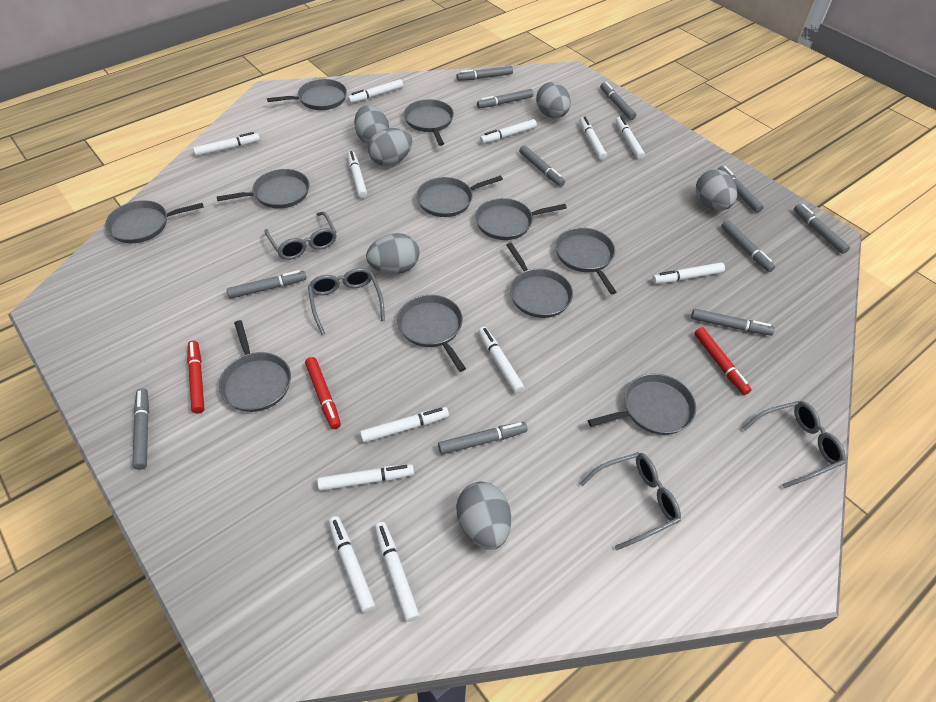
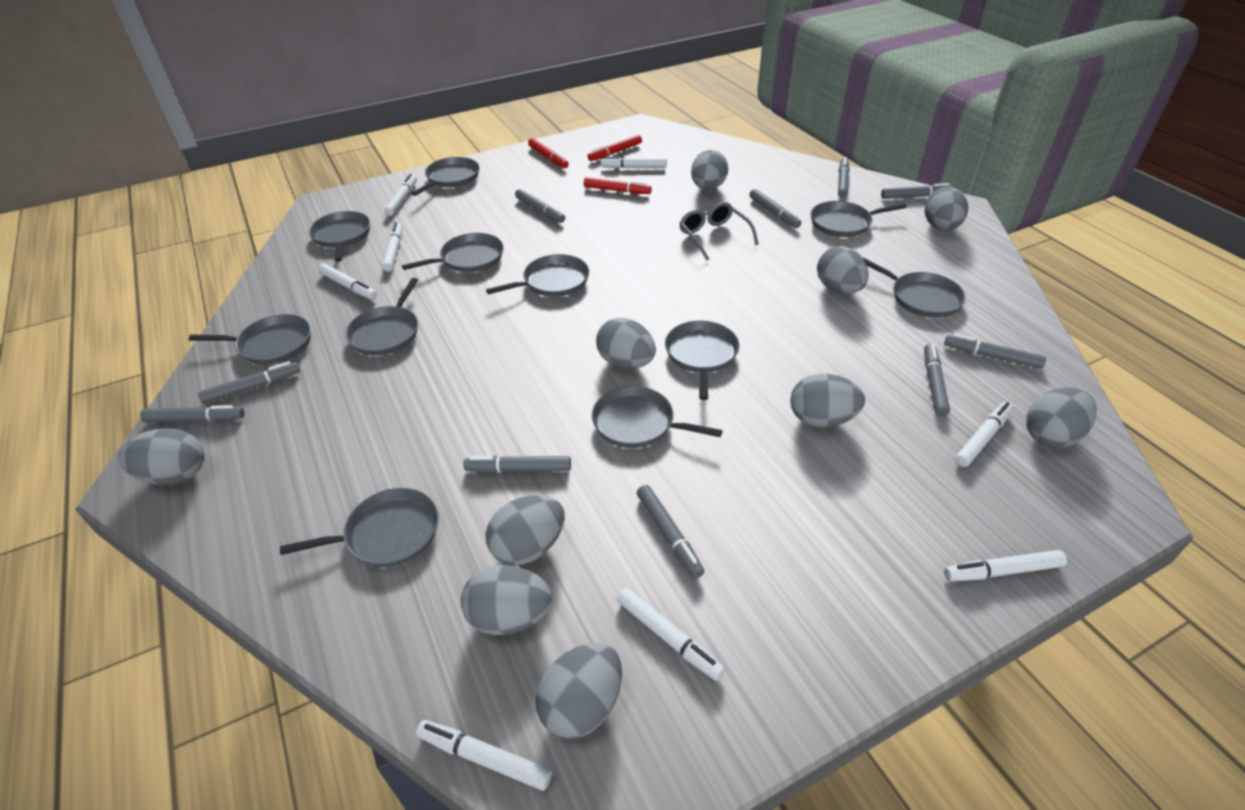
grey egg: [354,105,389,144] [366,233,420,274] [368,128,412,166] [456,482,511,550] [536,82,571,118] [696,169,737,211] = 6 -> [118,428,204,485] [461,565,552,635] [486,495,565,566] [536,643,622,739] [596,318,656,369] [691,150,728,190] [790,374,865,427] [817,246,869,294] [924,187,968,231] [1026,387,1097,448] = 10
grey glasses: [264,212,337,260] [308,268,385,335] [580,452,681,550] [742,401,846,488] = 4 -> [679,202,759,260] = 1
grey marker: [132,388,149,470] [227,270,307,299] [438,422,527,455] [456,66,513,81] [477,89,533,108] [519,145,565,187] [600,82,637,120] [691,309,775,336] [717,166,764,213] [721,220,775,272] [794,204,850,254] = 11 -> [140,405,245,423] [198,361,300,404] [463,456,571,473] [515,189,565,223] [637,485,704,579] [750,189,802,228] [838,157,850,198] [881,183,953,199] [924,344,950,416] [944,334,1046,369] = 10
white marker: [193,132,260,156] [317,464,414,491] [328,516,375,613] [347,151,367,198] [348,79,403,103] [360,407,449,443] [375,522,419,622] [478,327,524,394] [480,119,537,144] [579,117,607,160] [616,116,645,160] [652,262,725,284] = 12 -> [318,263,377,300] [382,222,402,272] [384,174,417,216] [416,720,552,791] [601,156,667,168] [617,588,725,681] [944,550,1067,582] [955,402,1013,467] = 8

